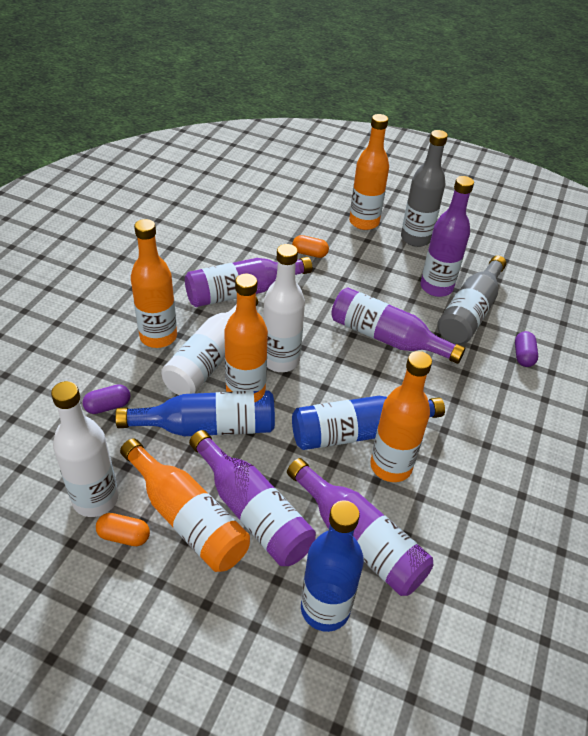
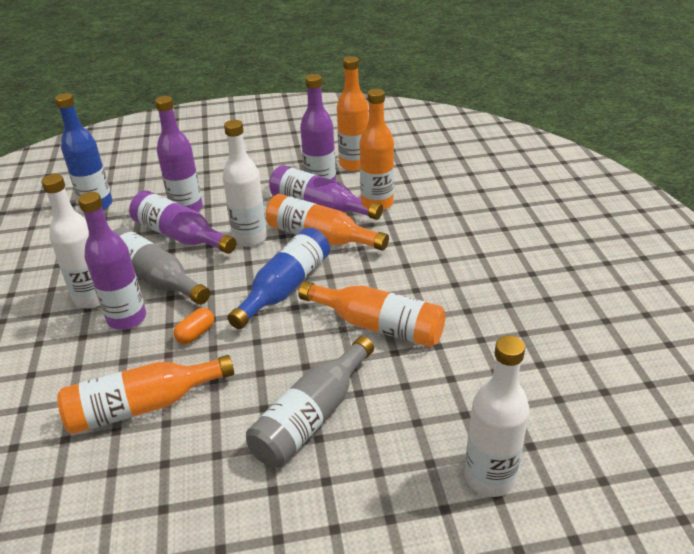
blue bottle: [115,390,275,436] [292,396,445,450] [301,500,364,632] = 3 -> [55,93,113,210] [227,227,330,329] = 2
orange capsule: [96,513,150,546] [292,235,329,258] = 2 -> [174,308,214,344] = 1
purple capsule: [82,384,130,414] [515,331,538,367] = 2 -> none = 0

